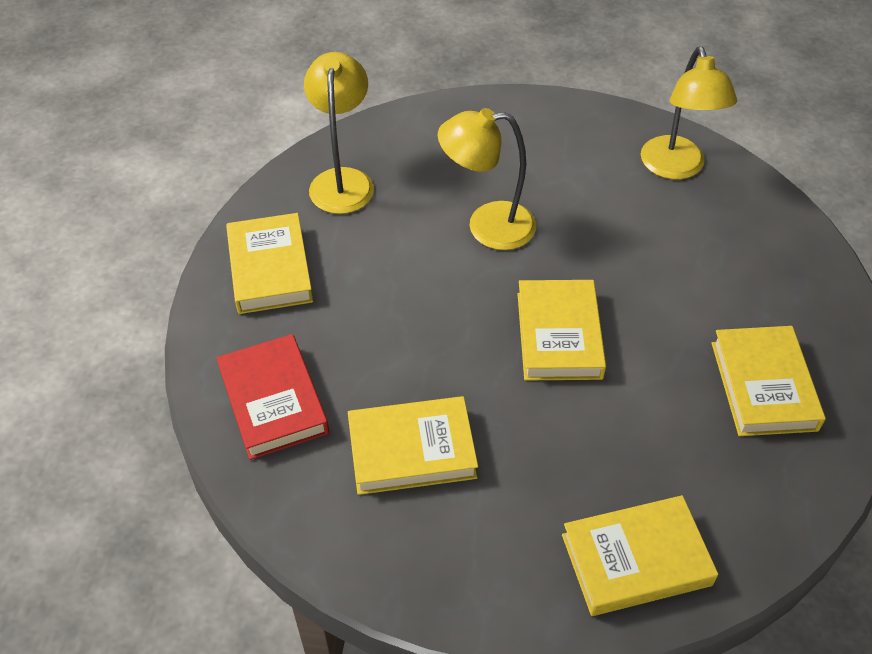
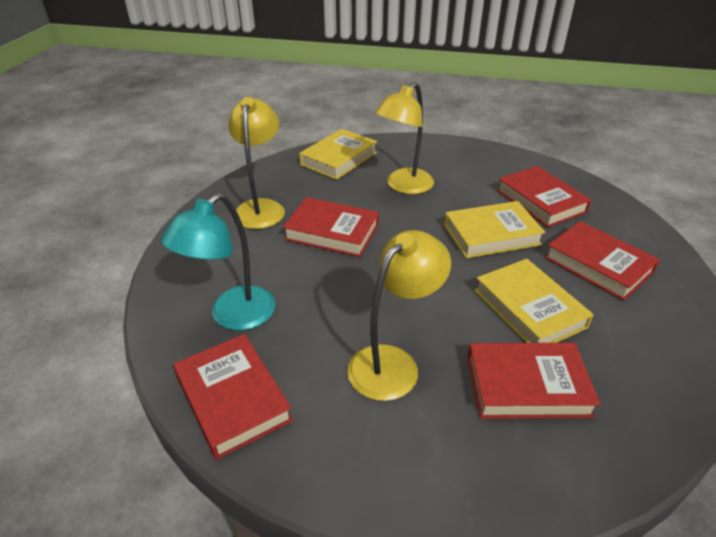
red book: [217,334,329,460] = 1 -> [173,334,293,460] [283,197,379,257] [467,343,601,419] [497,166,591,228] [545,221,660,301] = 5
turquoise lamp: none = 0 -> [161,193,276,330] = 1
yellow book: [226,213,313,314] [348,396,478,495] [518,280,606,381] [562,495,718,616] [712,326,826,436] = 5 -> [299,129,377,180] [444,201,545,258] [474,259,594,343] = 3

